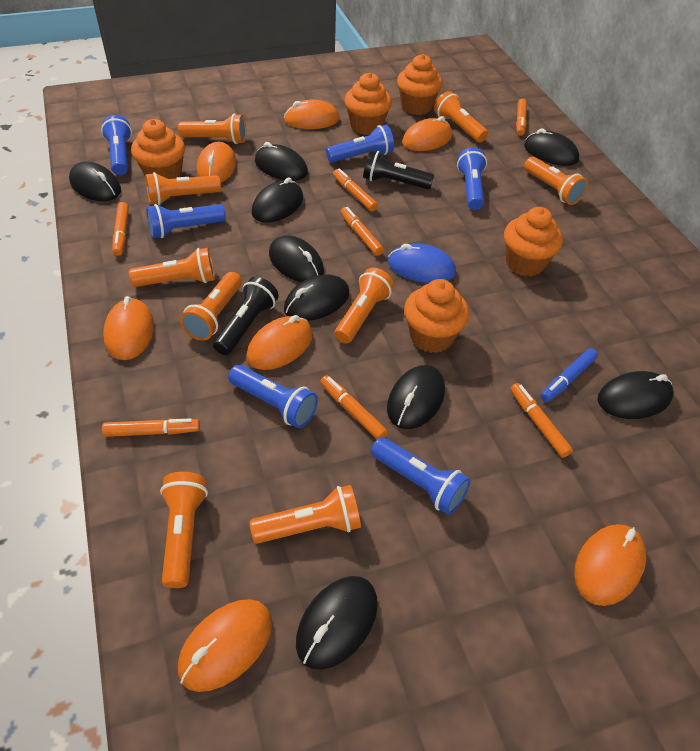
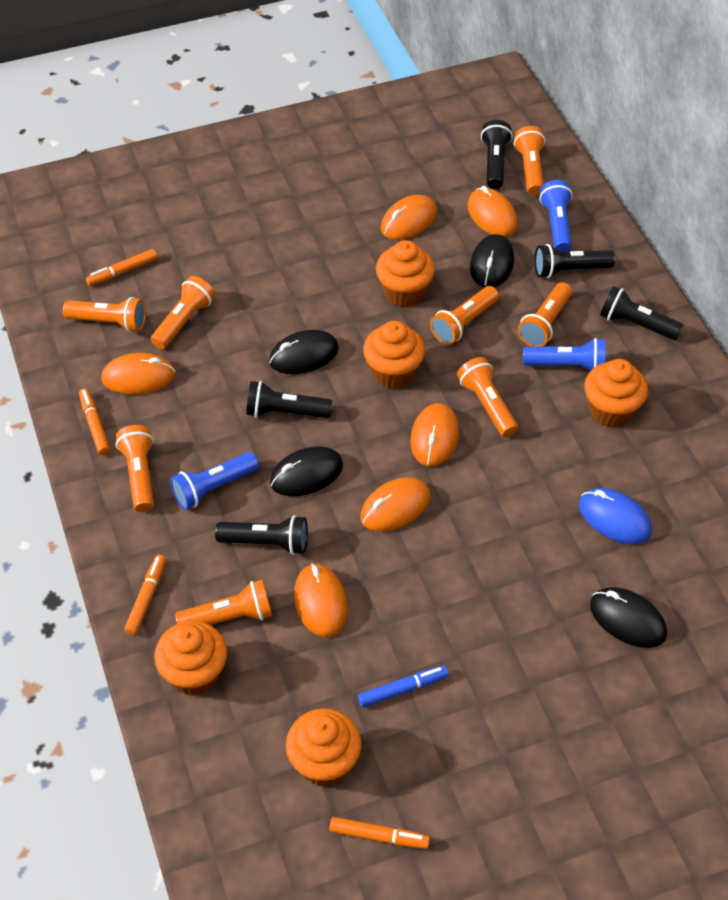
black flashlight: [213,277,279,355] [363,150,434,189] = 2 -> [215,515,308,555] [246,381,332,418] [481,120,512,189] [534,244,615,278] [600,286,684,340] = 5
black mouse: [69,162,121,201] [251,177,303,223] [255,142,308,181] [269,235,324,282] [284,274,349,321] [296,576,378,670] [387,365,445,429] [524,128,579,166] [598,371,674,419] = 9 -> [269,330,339,374] [270,446,343,496] [470,234,514,288] [590,587,667,648] = 4
blue flashlight: [101,115,132,175] [146,204,226,238] [228,365,318,428] [326,125,394,163] [371,437,471,515] [457,147,487,210] = 6 -> [170,452,259,510] [523,338,605,371] [539,180,572,252] = 3
orange flashlight: [129,248,215,287] [145,172,221,205] [160,472,208,588] [178,114,246,144] [180,272,242,341] [250,485,361,544] [334,268,394,343] [434,91,488,143] [524,157,588,205] = 9 -> [63,297,146,332] [116,425,154,512] [151,276,215,349] [175,580,272,625] [430,286,499,345] [457,357,518,437] [514,126,545,196] [517,282,572,346] = 8
orange marker: [102,418,200,437] [112,202,129,256] [320,375,388,439] [333,169,378,211] [341,207,384,256] [510,383,573,458] [516,98,527,136] = 7 -> [79,388,110,455] [86,249,157,286] [124,555,166,635] [329,817,430,849] = 4
orange mouse: [103,296,154,360] [178,599,272,692] [197,142,236,182] [247,315,313,370] [284,99,340,129] [402,116,452,151] [574,524,646,606] = 7 -> [101,353,175,395] [294,563,348,637] [360,477,430,532] [381,195,437,240] [410,403,459,466] [467,186,518,237] = 6

